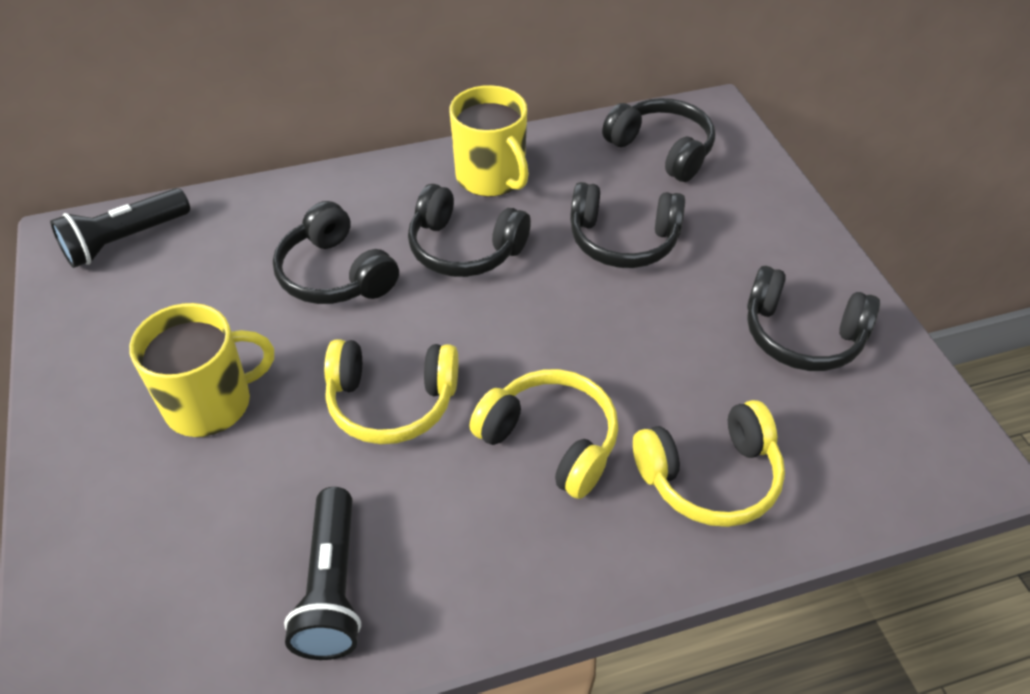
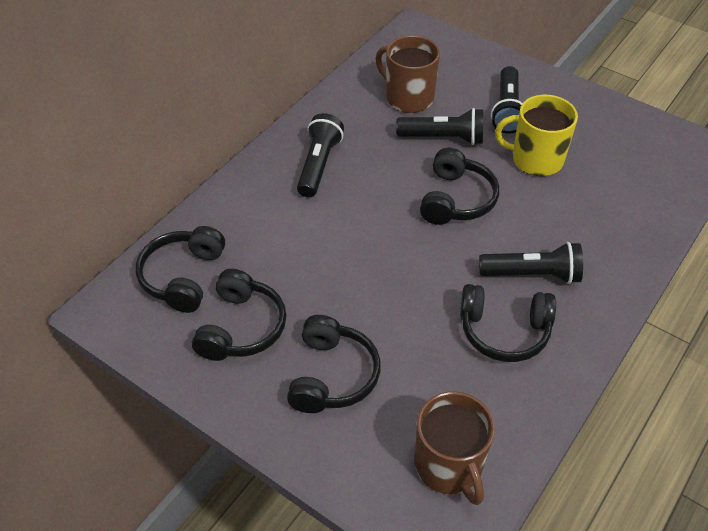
black flashlight: [50,188,190,268] [284,487,361,660] = 2 -> [297,113,344,197] [396,108,483,145] [479,242,583,284] [491,66,523,134] = 4
brown mug: none = 0 -> [376,36,440,113] [415,391,495,505] = 2
yellow headphones: [324,339,458,444] [469,369,618,499] [633,400,785,527] = 3 -> none = 0
yellow mug: [129,303,274,437] [450,85,529,197] = 2 -> [495,95,578,176] = 1

